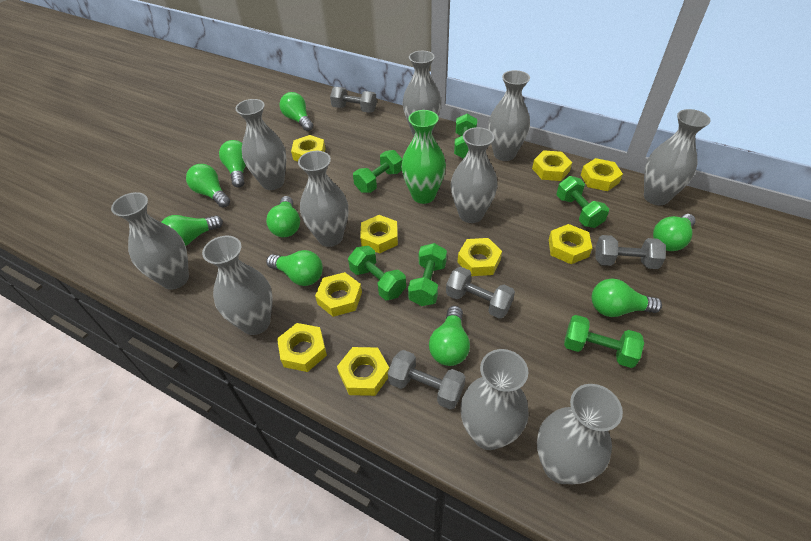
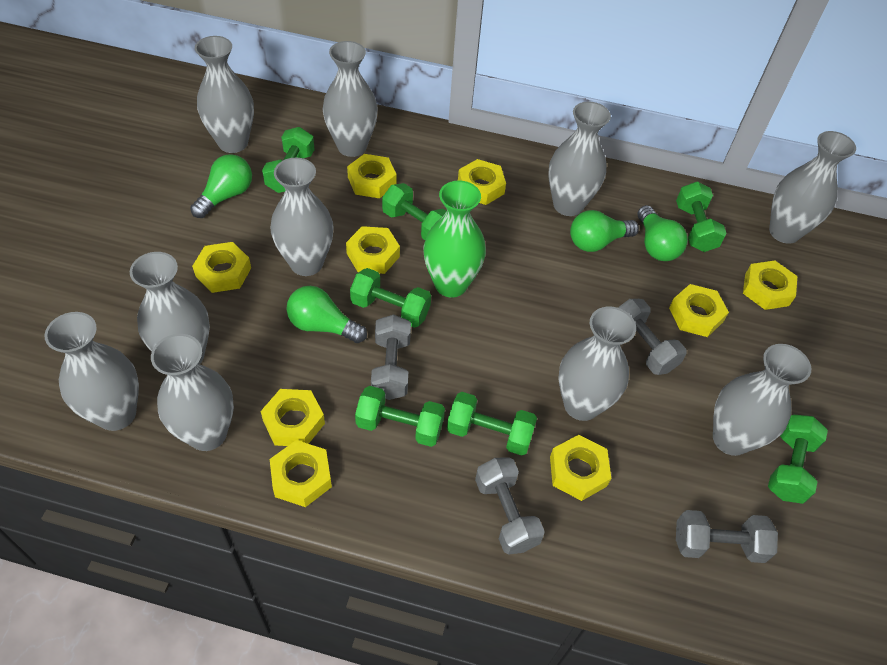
green dumbbell: [348,246,406,300] [353,150,402,193] [408,243,447,306] [454,114,477,159] [556,176,609,228] [564,315,644,368] = 6 -> [262,127,315,193] [350,268,431,328] [355,386,445,447] [382,183,446,240] [447,392,537,456] [676,182,727,252] [768,415,828,504] = 7
green light bulb: [161,215,223,246] [186,164,230,208] [219,140,246,187] [266,196,300,237] [266,250,323,286] [279,92,313,131] [429,306,470,366] [591,278,662,317] [653,214,696,251] = 9 -> [190,154,252,218] [286,286,367,343] [570,210,639,252] [638,205,688,261] = 4

